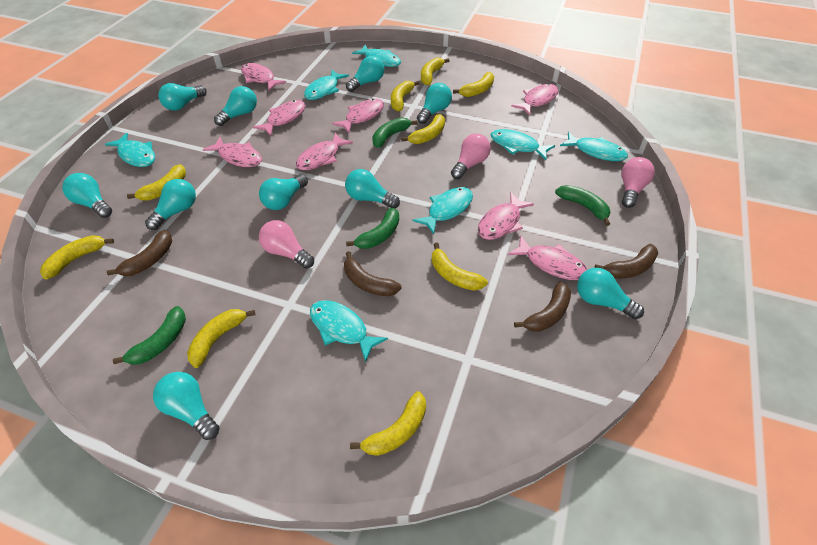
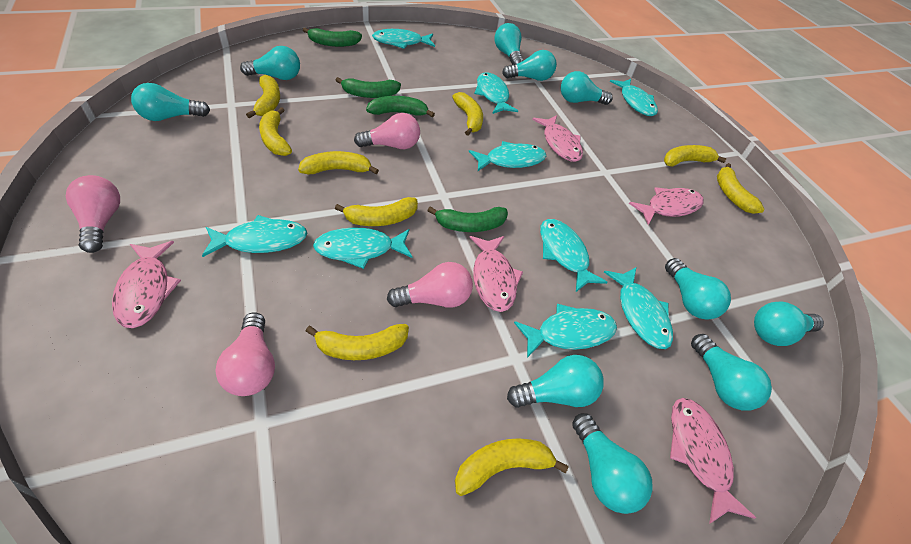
brown banana: [107,230,172,276] [344,251,402,296] [514,282,571,332] [594,244,658,279] = 4 -> none = 0
pink fish: [203,137,262,167] [241,63,286,91] [253,100,306,136] [296,133,353,170] [332,99,384,133] [478,192,534,240] [508,235,588,280] [511,84,559,115] = 8 -> [112,241,181,328] [469,236,523,312] [532,115,583,162] [629,187,704,225] [670,398,756,524] = 5
pink light bulb: [259,220,314,269] [451,133,491,179] [621,157,655,208] = 3 -> [66,175,120,253] [215,312,275,396] [354,113,420,149] [387,262,473,308] = 4
turquoise fish: [105,133,155,167] [304,69,349,100] [310,300,388,363] [352,45,401,67] [412,187,473,234] [490,129,555,160] [560,132,628,161] = 7 -> [202,215,308,257] [313,227,412,269] [372,29,435,49] [469,141,546,171] [474,72,518,114] [514,304,617,358] [540,219,608,292] [604,267,673,349] [610,79,658,116] = 9

